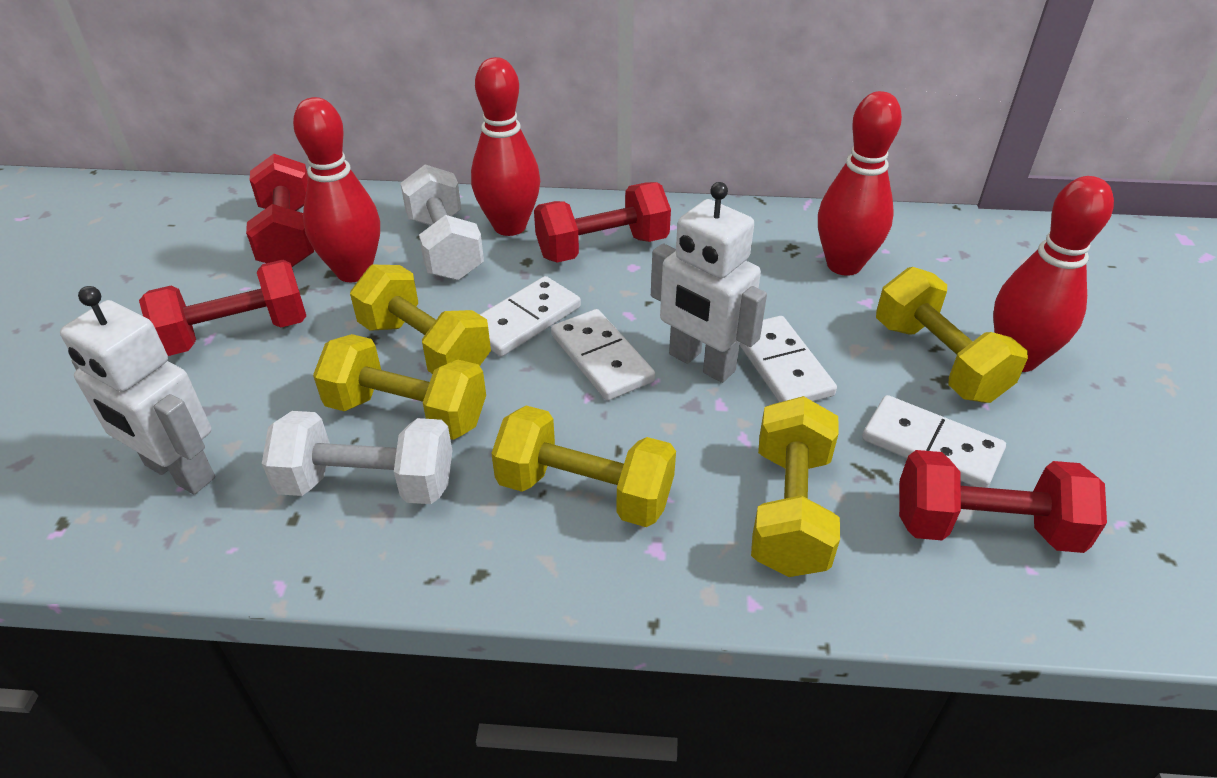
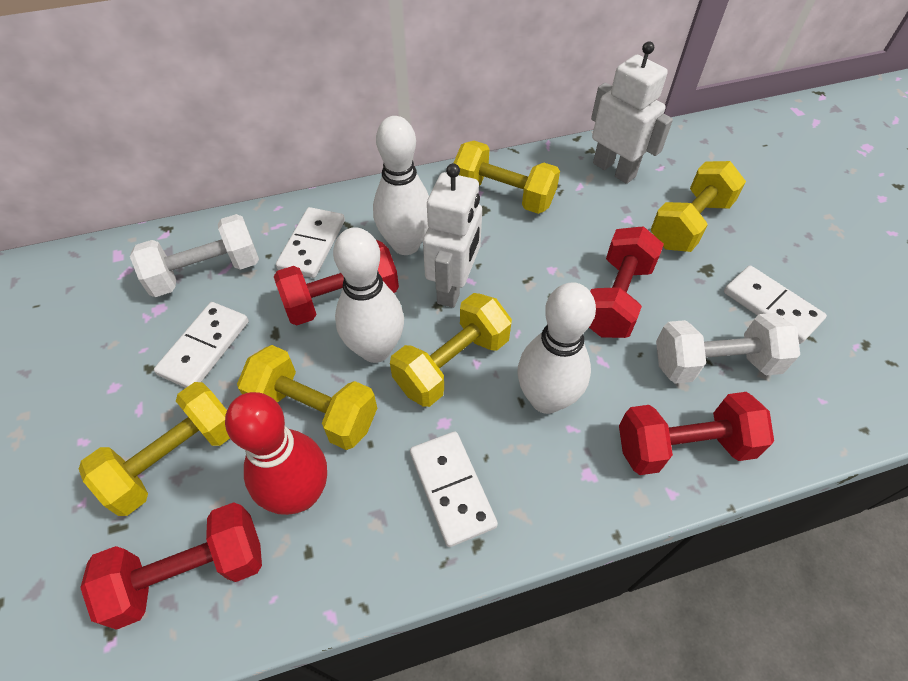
red bowling pin: [293,97,380,282] [471,57,540,236] [818,91,902,276] [993,176,1114,372] = 4 -> [225,392,327,515] = 1
white bowling pin: none = 0 -> [333,227,404,363] [373,116,429,255] [518,282,596,414] = 3

